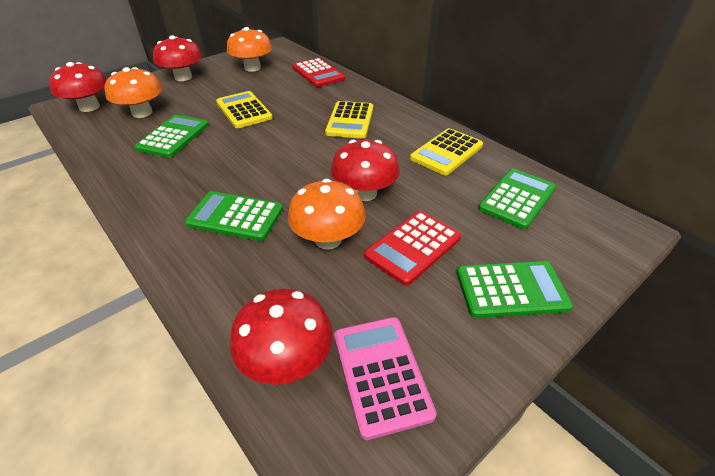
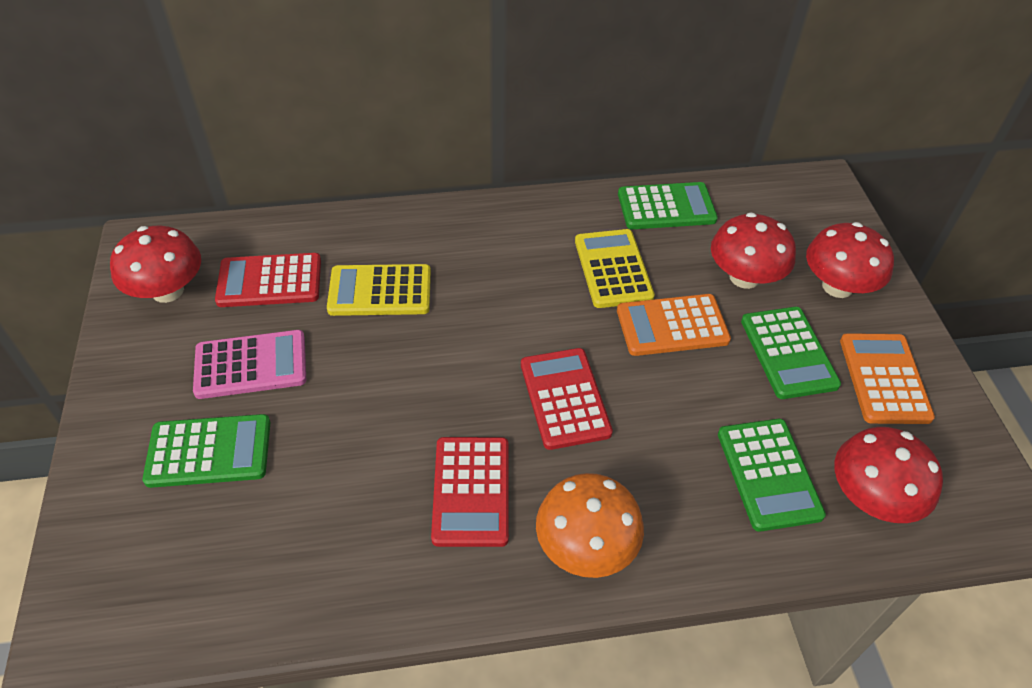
orange calculator: none = 0 -> [617,294,731,356] [840,333,935,424] = 2
orange mushroom: [104,67,163,118] [227,27,272,72] [288,179,366,249] = 3 -> [536,473,644,578] = 1
red calculator: [292,58,345,87] [364,211,461,286] = 2 -> [215,253,321,307] [431,437,509,547] [521,348,613,450] = 3
yellow calculator: [216,91,273,128] [325,101,373,139] [410,128,483,175] = 3 -> [327,264,431,316] [575,229,655,308] = 2

